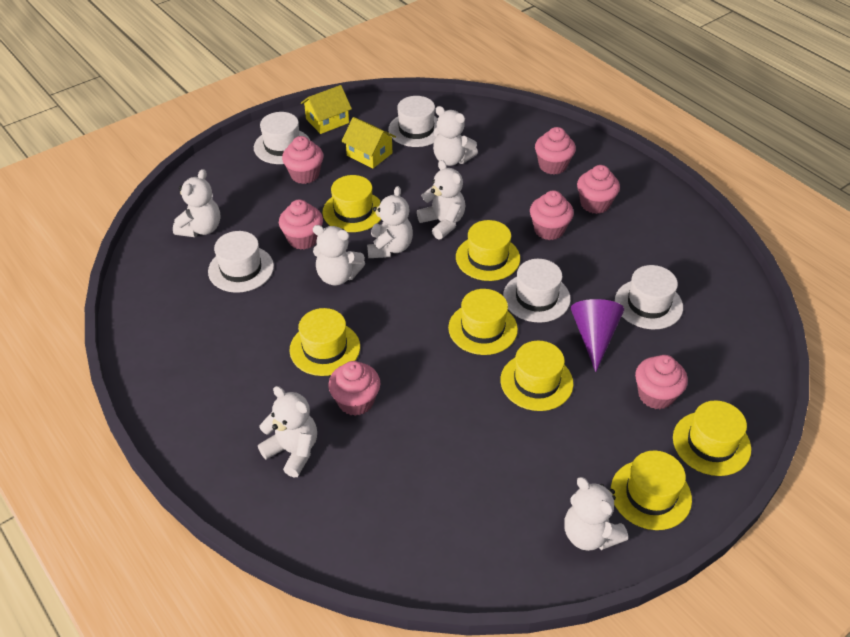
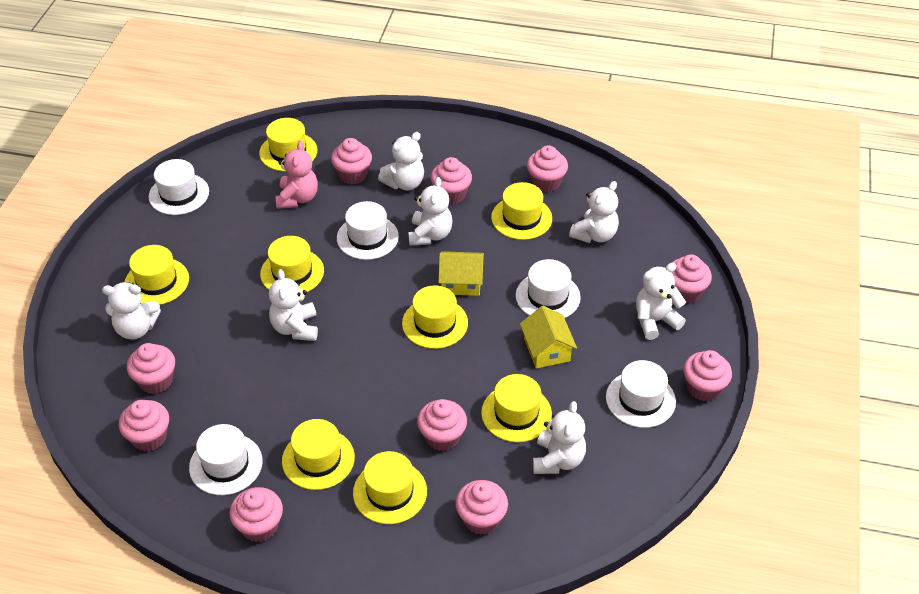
pink cupcake: [279,199,323,250] [282,136,323,184] [328,361,380,416] [530,190,574,240] [535,127,576,175] [577,165,620,214] [635,355,688,409] = 7 -> [119,400,169,452] [127,343,175,394] [230,487,283,542] [331,138,372,184] [417,399,467,451] [431,157,472,204] [455,480,508,535] [527,145,568,192] [672,255,712,304] [683,350,732,401] = 10
pink teddy bear: none = 0 -> [275,141,318,209] = 1
purple cone: [571,299,624,372] = 1 -> none = 0
yellow hat: [290,308,360,376] [323,175,381,232] [448,289,518,355] [456,220,520,281] [500,341,573,411] [611,451,692,530] [673,401,751,476] = 7 -> [125,245,189,305] [259,118,317,171] [260,236,324,292] [282,419,355,490] [353,451,427,524] [402,285,468,349] [481,374,552,442] [491,182,552,240] = 8

